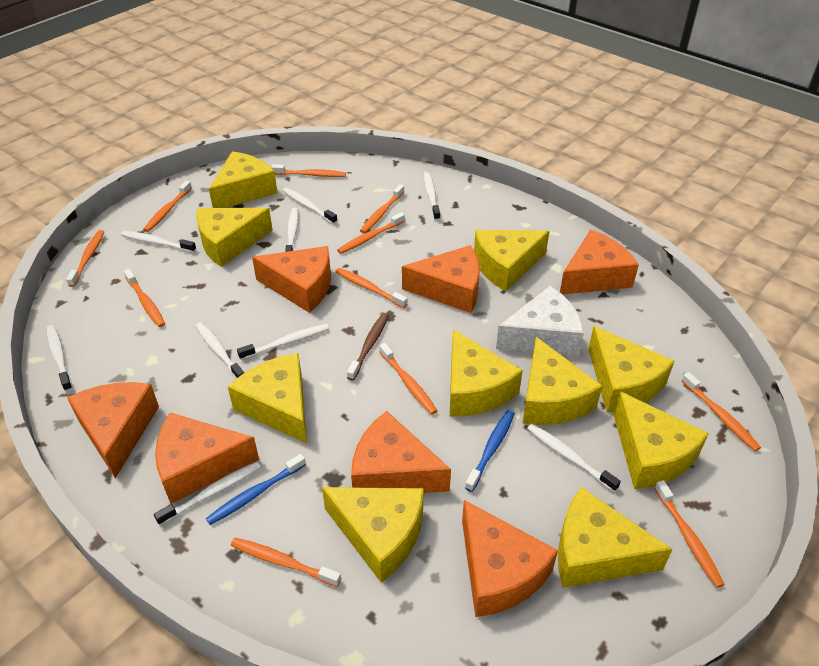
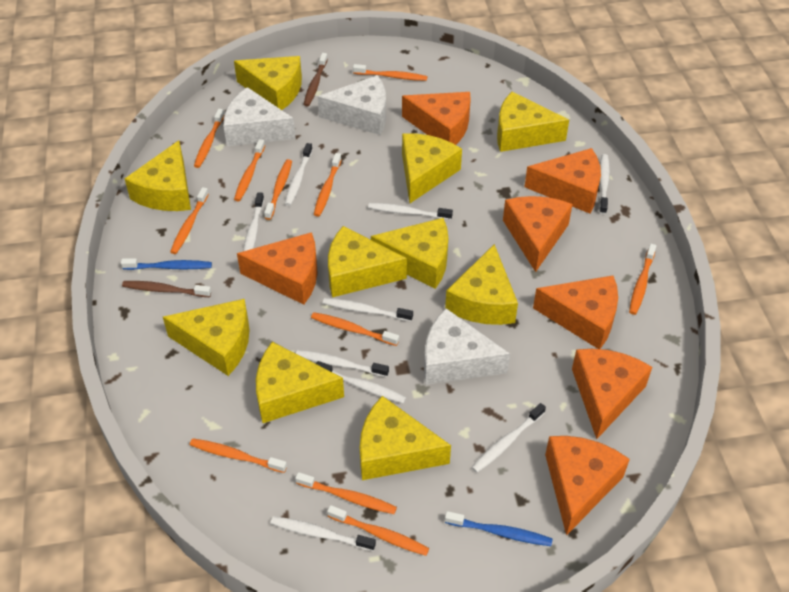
brown toothbrush: [347,313,389,380] = 1 -> [122,281,211,297] [303,53,328,107] = 2
white cheese: [496,286,584,356] = 1 -> [223,87,296,146] [318,75,386,135] [424,308,510,385] = 3

